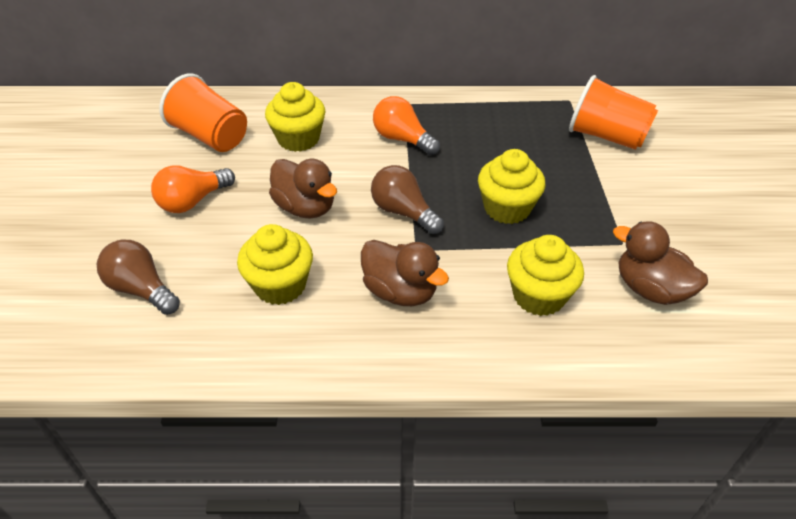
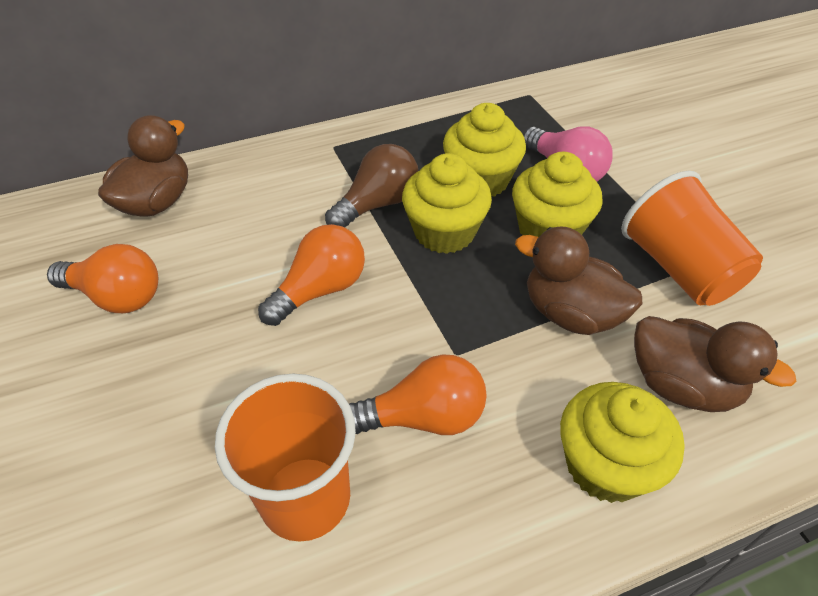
brown light bulb: [97,240,180,315] [371,165,444,234] = 2 -> [325,144,418,228] = 1
orange light bulb: [151,165,235,213] [373,96,440,155] = 2 -> [47,244,158,313] [258,224,365,326] [349,354,487,435] = 3
pink light bulb: none = 0 -> [523,126,613,182] = 1

